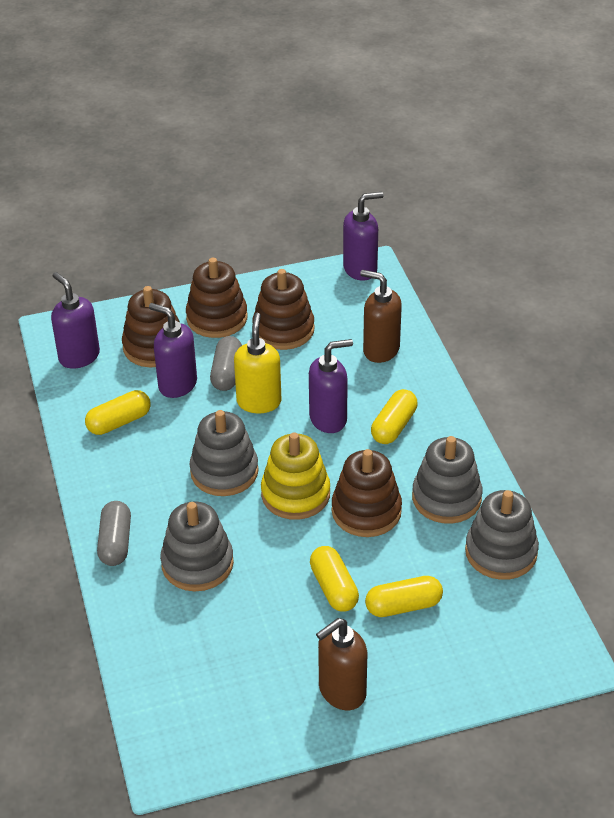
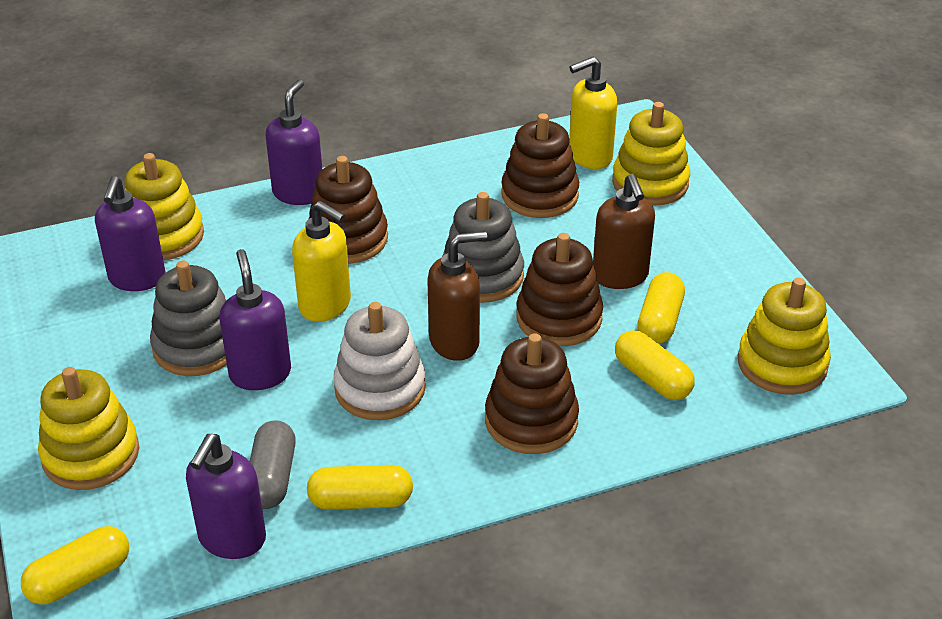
grey capsule: [97,501,131,566] [210,336,242,391] = 2 -> [250,420,296,509] = 1
grey stacking toy: [160,502,234,591] [190,410,259,496] [412,436,482,524] [465,490,539,580] = 4 -> [150,261,227,376] [442,192,524,303] = 2
white stacking toy: none = 0 -> [333,302,426,420] = 1
yellow soap dispenser: [234,313,282,413] = 1 -> [292,201,351,322] [569,57,617,169] = 2
yellow stacking toy: [261,432,330,520] = 1 -> [38,367,139,490] [124,153,204,260] [612,102,690,206] [738,278,831,395] = 4

